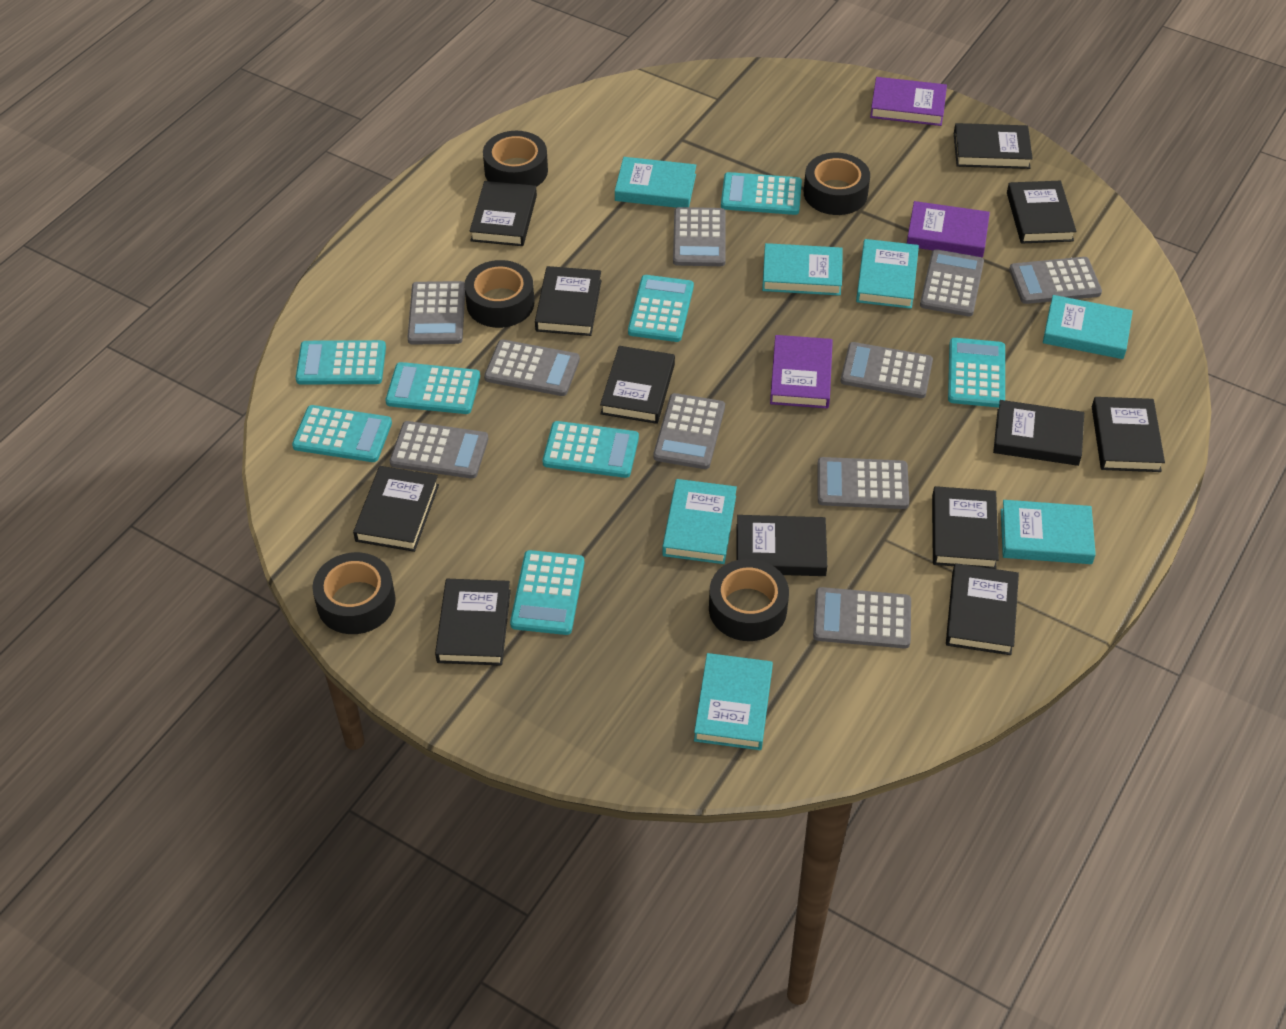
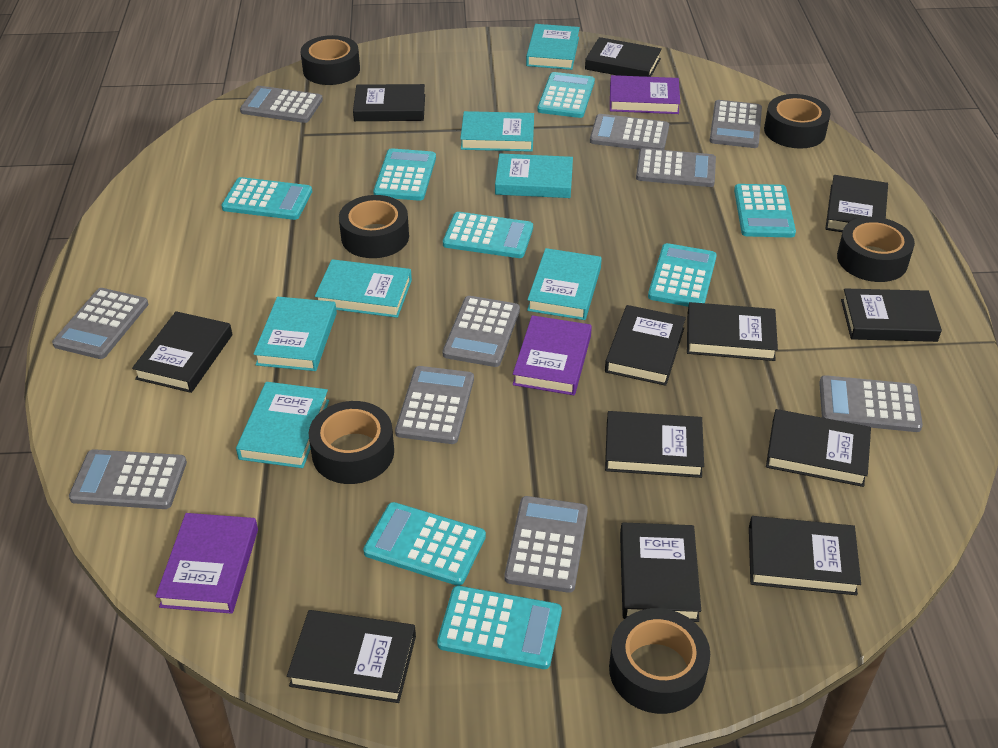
black tape: [312,552,396,634] [464,260,535,328] [483,131,548,187] [709,559,789,641] [804,153,870,215] = 5 -> [301,35,360,85] [309,401,394,484] [339,195,409,258] [609,608,710,714] [764,94,831,149] [837,217,915,282] = 6

